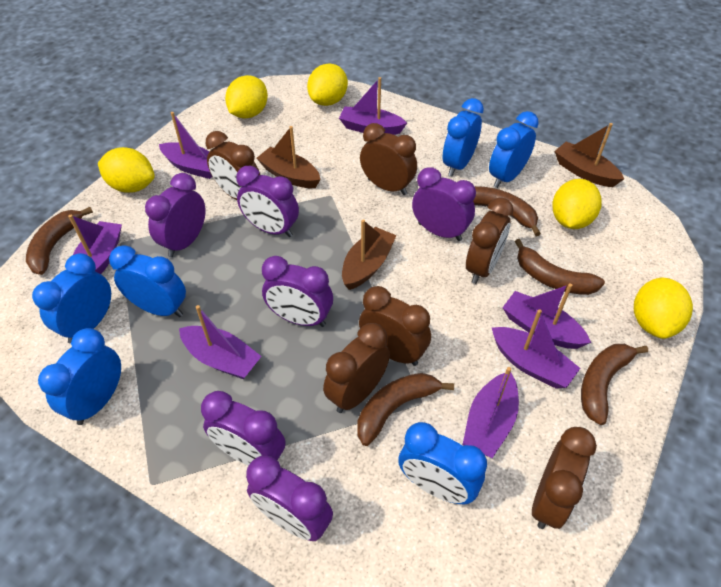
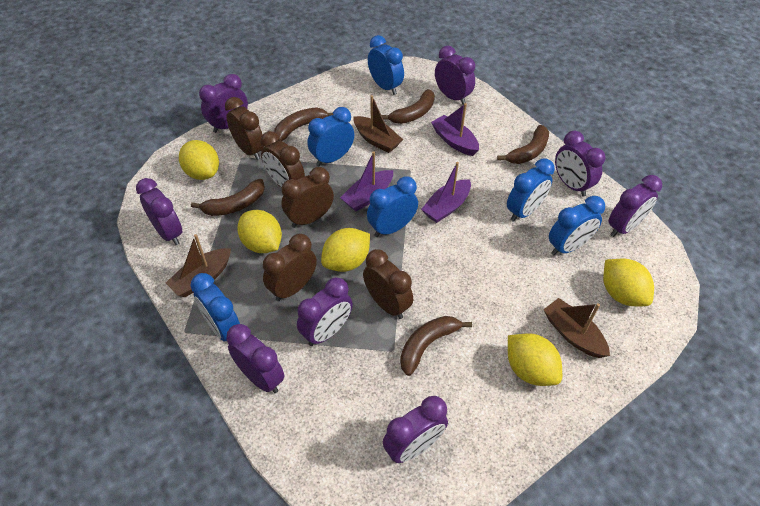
brown clock: [206,131,260,200] [323,323,390,413] [359,286,431,366] [360,123,417,195] [466,197,513,284] [532,427,597,529] = 6 -> [225,97,264,160] [261,131,305,188] [263,234,317,301] [282,167,334,228] [363,249,413,319] = 5
purple boat: [68,215,122,274] [159,112,212,179] [179,305,262,379] [339,77,407,135] [463,367,519,458] [492,309,580,388] [502,283,591,349] = 7 -> [340,151,393,211] [421,162,471,223] [431,103,479,156] = 3
purple clock: [145,173,205,257] [201,391,285,466] [236,166,299,237] [246,456,333,541] [262,256,333,327] [412,167,476,241] = 6 -> [136,178,183,245] [199,74,248,133] [226,324,285,393] [297,278,353,346] [383,396,448,463] [435,45,475,105] [555,131,605,196] [609,175,662,237] = 8

